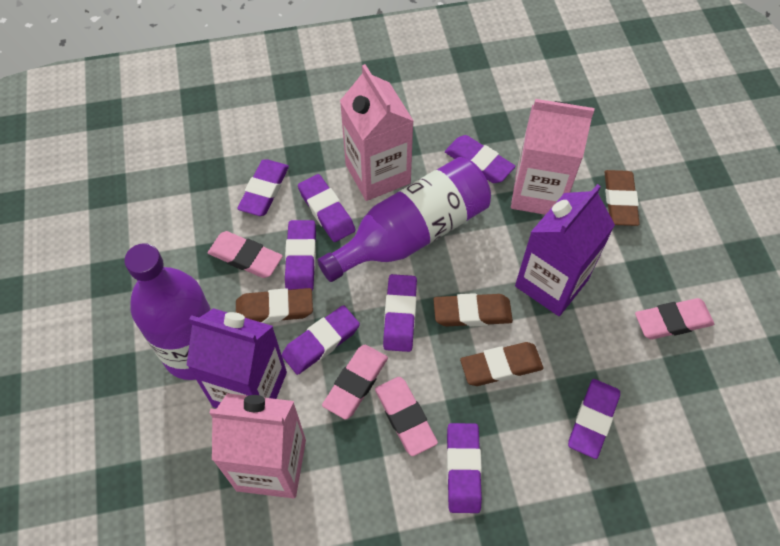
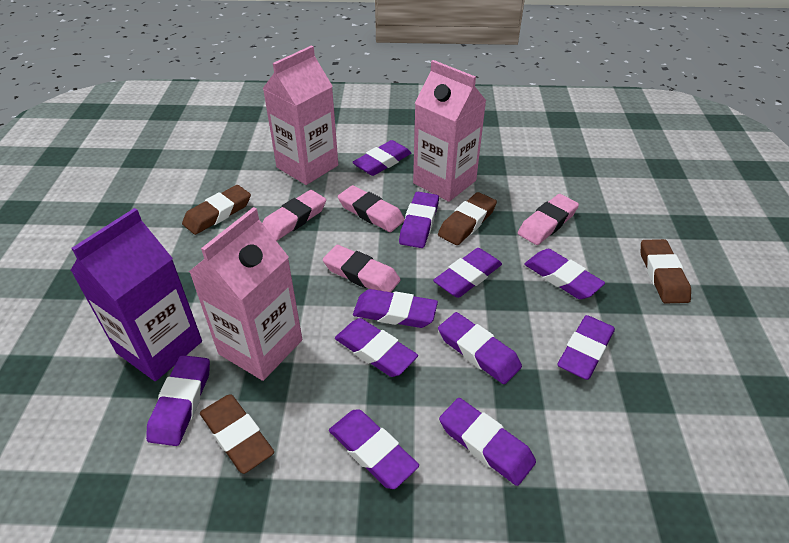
purple bottle: [124,243,212,380] [318,157,491,282] = 2 -> none = 0
purple carton: [186,308,287,408] [515,184,615,316] = 2 -> [70,208,202,381] = 1
purple eraser: [237,160,289,216] [282,305,360,375] [285,220,316,291] [298,174,355,242] [383,274,417,352] [445,135,516,183] [447,423,482,513] [568,379,620,459] = 8 -> [146,355,210,446] [329,409,419,489] [335,318,418,377] [352,140,411,176] [353,289,438,328] [399,192,439,248] [433,248,502,298] [438,312,522,384] [439,398,536,486] [524,249,605,299] [557,315,615,380] = 11

